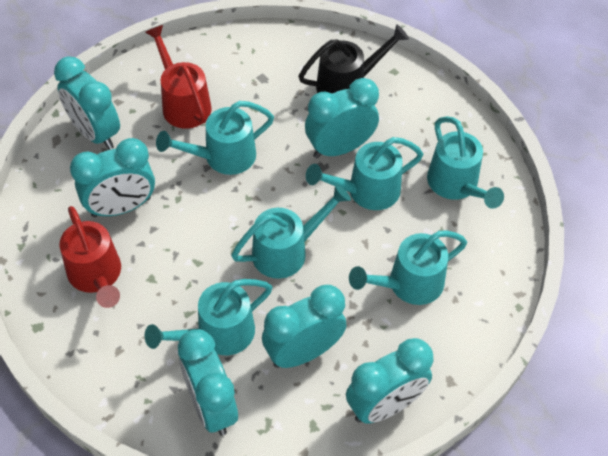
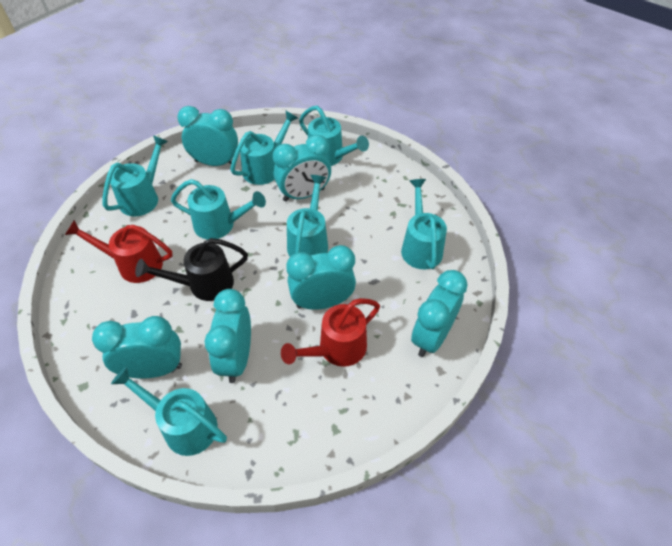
turquoise watering can: [144,279,272,355] [156,101,274,175] [231,184,351,279] [306,137,423,210] [349,230,467,305] [427,116,504,209] = 6 -> [103,135,168,216] [111,366,227,456] [171,179,266,239] [230,110,298,185] [287,175,328,256] [299,106,369,166] [401,179,447,269] = 7

